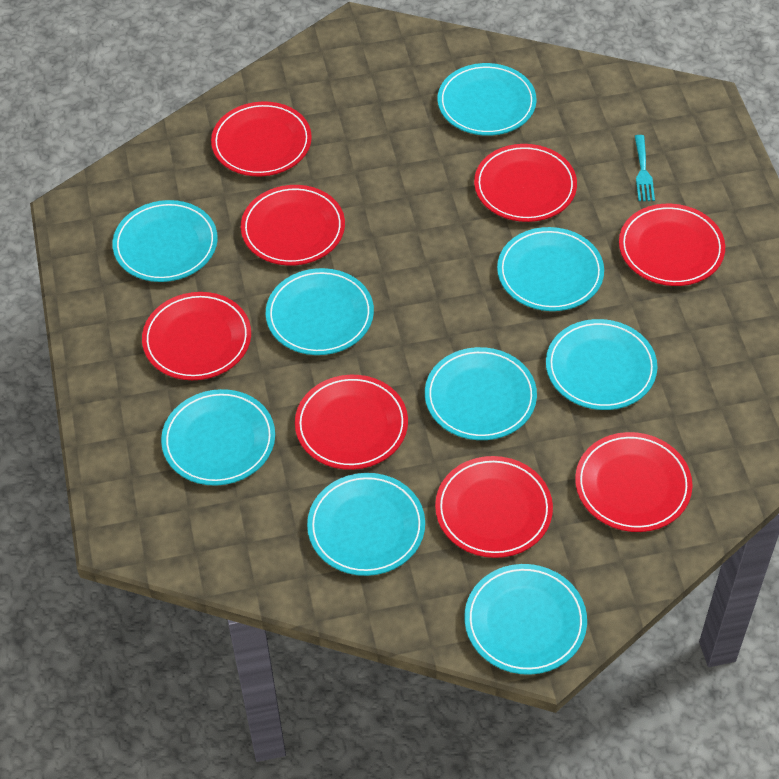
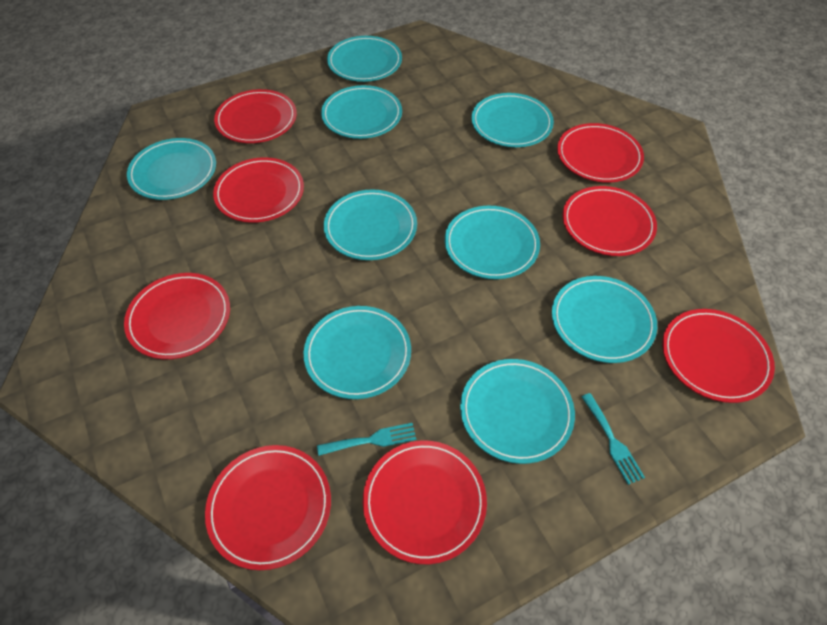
turquoise fork: [635,135,655,201] = 1 -> [317,423,416,456] [582,393,645,485] = 2

